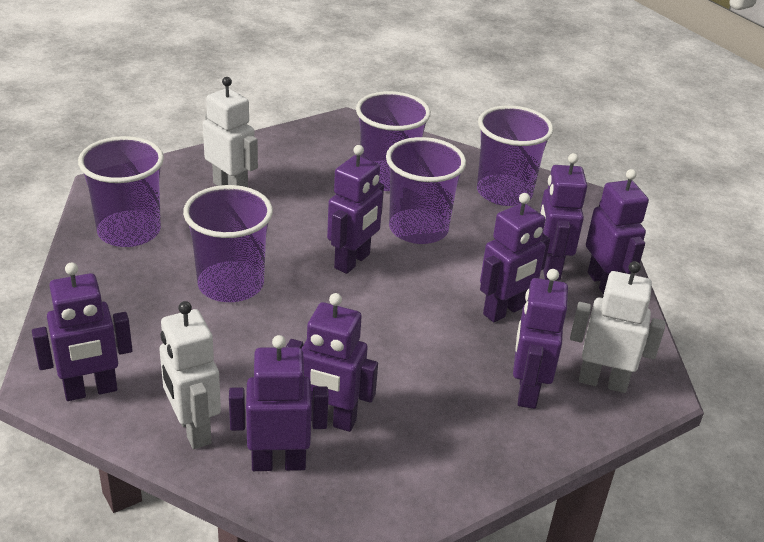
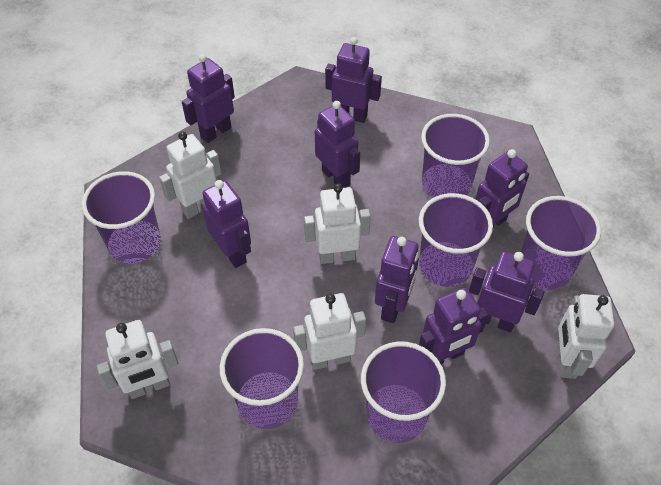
purple cup: [78,136,164,247] [183,185,273,302] [356,91,431,191] [386,137,466,244] [477,105,553,206] = 5 -> [82,171,161,264] [220,328,304,429] [361,341,446,443] [419,193,493,287] [421,114,490,198] [521,196,601,290] = 6
white robot: [160,301,221,449] [203,77,258,187] [570,261,665,393] = 3 -> [97,320,178,399] [159,132,222,219] [293,293,366,370] [304,184,371,264] [558,294,614,379] = 5

